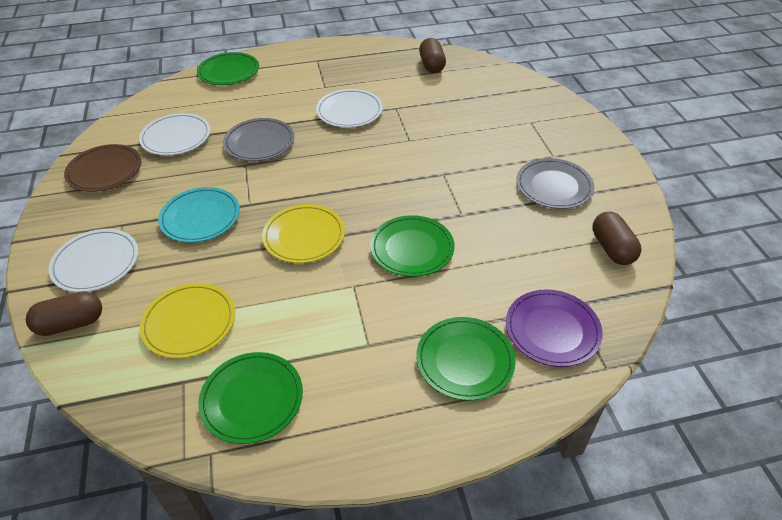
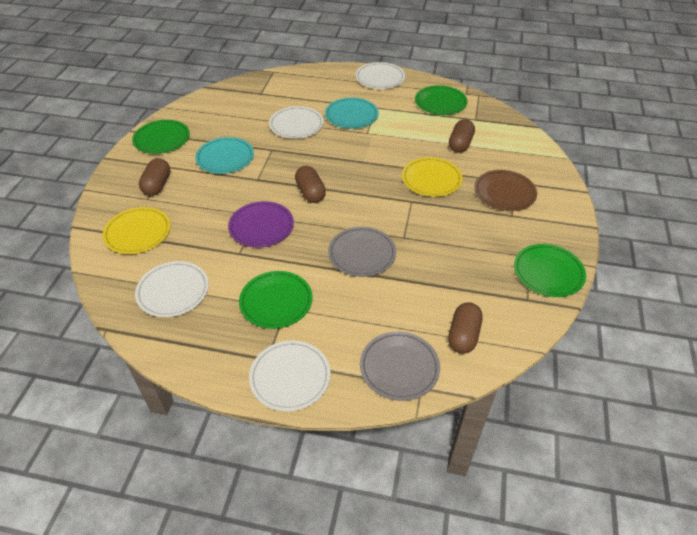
brown capsule: [26,291,102,336] [419,38,446,73] [592,212,641,265] = 3 -> [139,158,170,196] [295,166,326,203] [448,302,483,354] [449,119,475,153] = 4
turquoise plate: [158,187,240,243] = 1 -> [195,137,254,174] [325,97,379,129] = 2
white plate: [48,229,138,292] [139,113,210,155] [316,89,383,128] = 3 -> [135,261,209,317] [249,341,330,411] [269,106,324,139] [356,62,405,89] = 4

